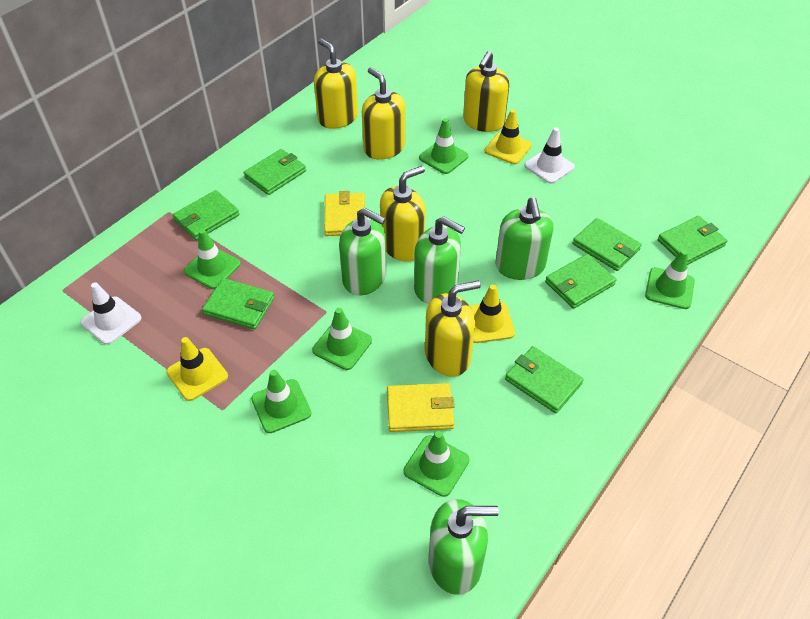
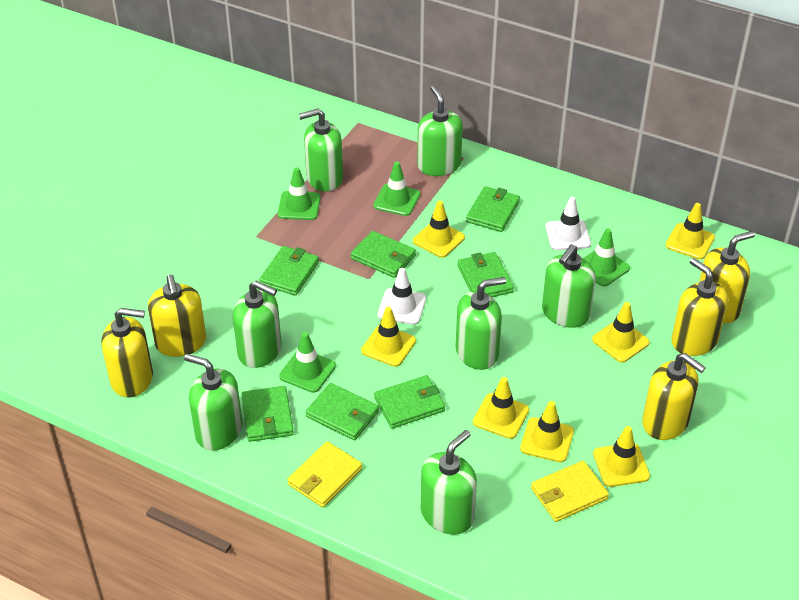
green soap dispenser: [339,208,386,296] [414,216,465,304] [429,499,499,595] [496,197,554,280] = 4 -> [184,354,243,450] [233,281,281,368] [299,108,343,192] [417,86,463,176] [421,430,477,534] [455,277,506,370] [542,244,596,328] = 7
green traffic cone: [184,229,241,289] [251,370,312,433] [312,308,372,370] [403,431,470,497] [419,118,468,174] [645,250,695,309] = 6 -> [278,167,321,220] [279,332,336,393] [373,162,420,216] [583,228,630,286] = 4
yellow traffic cone: [166,337,228,401] [469,284,515,343] [485,109,532,164] = 3 -> [361,307,416,367] [413,201,465,258] [473,377,529,439] [520,401,574,462] [592,302,650,363] [593,426,650,487] [665,203,715,259] = 7

